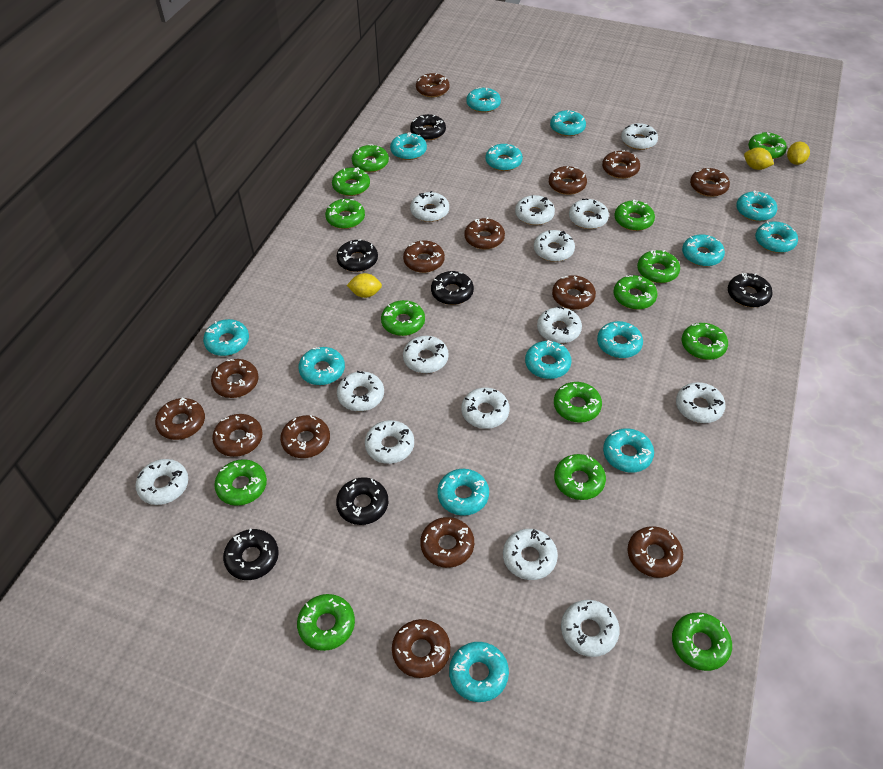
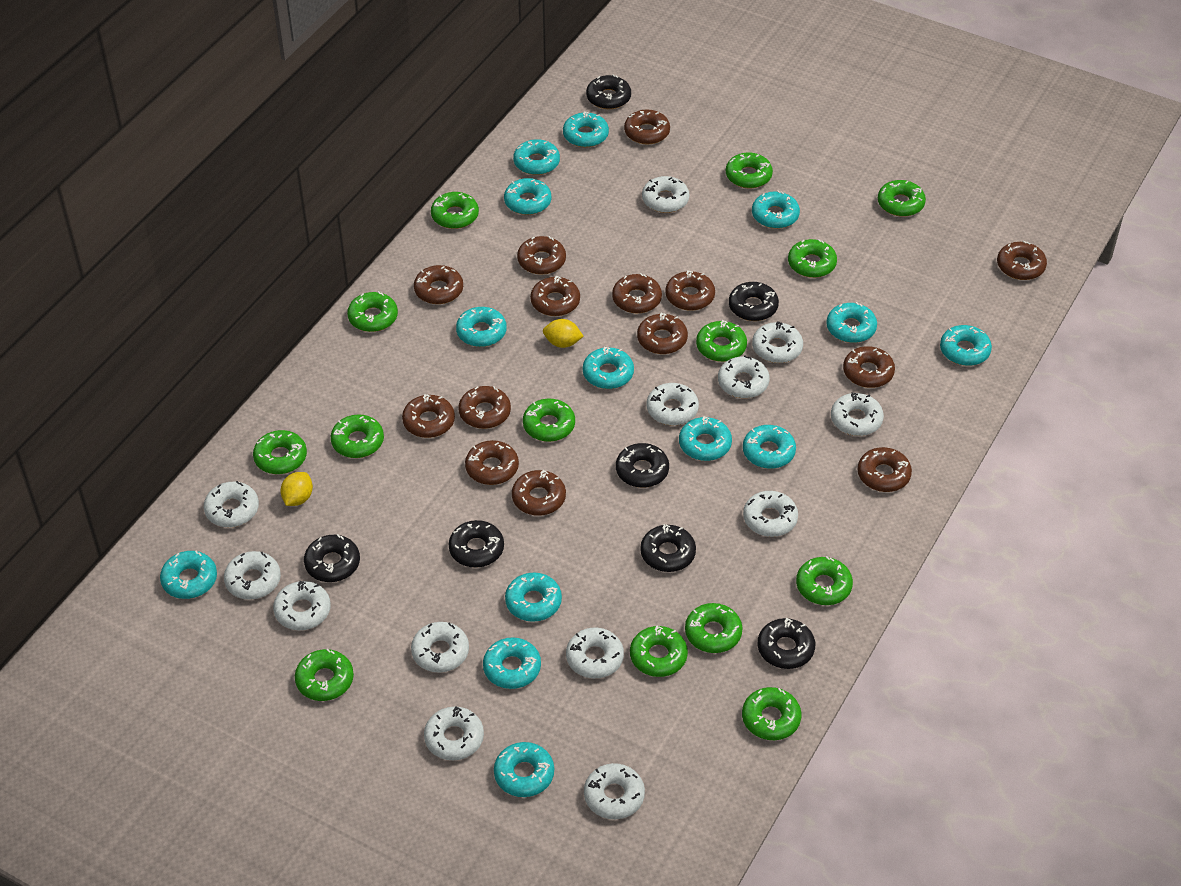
black donut: [223,529,279,580] [336,239,378,272] [336,477,388,525] [410,114,446,140] [431,271,474,305] [728,273,773,307] = 6 -> [304,534,360,582] [449,520,504,568] [586,74,631,109] [616,443,669,488] [640,524,696,572] [729,282,779,321] [758,618,815,669] = 7
white donut: [135,459,188,505] [337,371,384,411] [365,420,414,464] [403,336,449,373] [410,191,449,222] [462,388,510,429] [503,529,558,580] [515,195,555,225] [534,230,575,262] [537,306,582,343] [561,600,620,657] [569,198,609,229] [621,123,658,150] [676,382,726,423] = 14 -> [204,481,259,527] [224,551,281,600] [273,581,331,630] [411,622,469,673] [424,706,484,760] [566,628,624,678] [584,763,645,819] [642,176,689,213] [646,383,699,425] [718,356,770,398] [743,491,798,537] [752,321,803,363] [831,392,884,436] = 13
yellow lemon: [347,273,382,298] [744,147,774,170] [787,142,810,165] = 3 -> [280,472,313,506] [543,319,584,348] = 2

